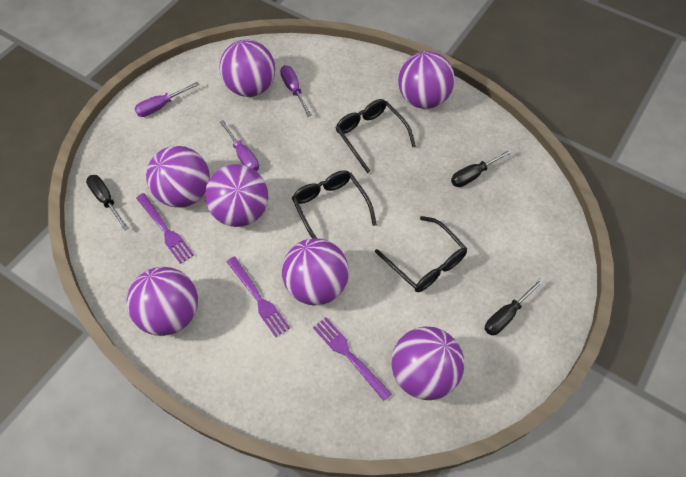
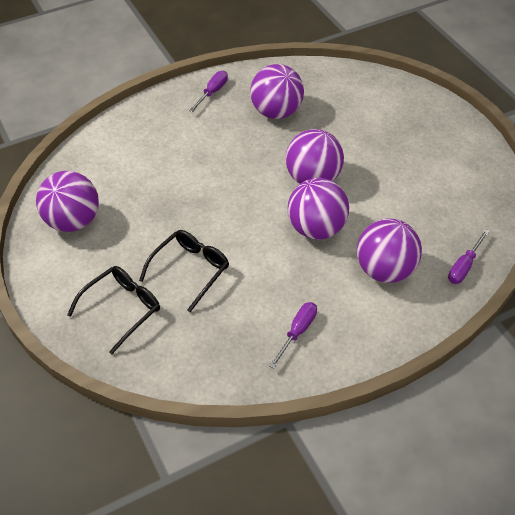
black glasses: [292,170,377,238] [336,99,416,173] [375,216,467,292] = 3 -> [67,266,160,354] [139,230,229,312] = 2
black screwdriver: [86,175,129,231] [451,149,513,187] [485,278,544,335] = 3 -> none = 0
purple ball: [127,267,198,336] [146,146,210,208] [205,164,268,227] [219,40,275,97] [282,238,349,305] [391,326,464,400] [398,51,455,109] = 7 -> [36,171,99,232] [250,64,304,119] [286,129,344,184] [288,178,349,240] [357,219,422,283] = 5
purple fork: [136,193,194,264] [227,256,290,337] [313,317,392,401] = 3 -> none = 0

